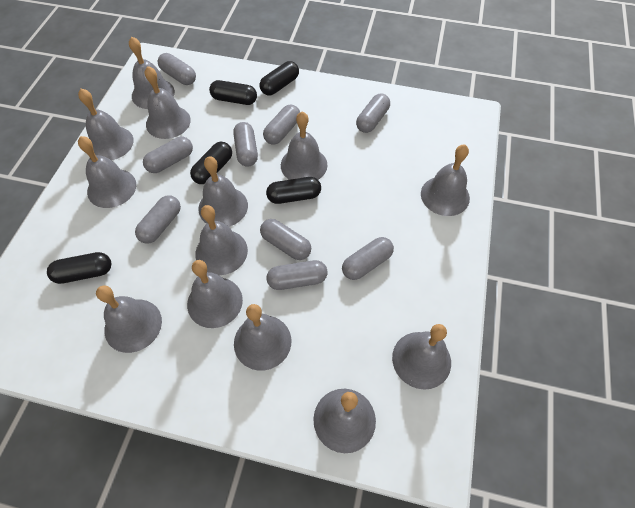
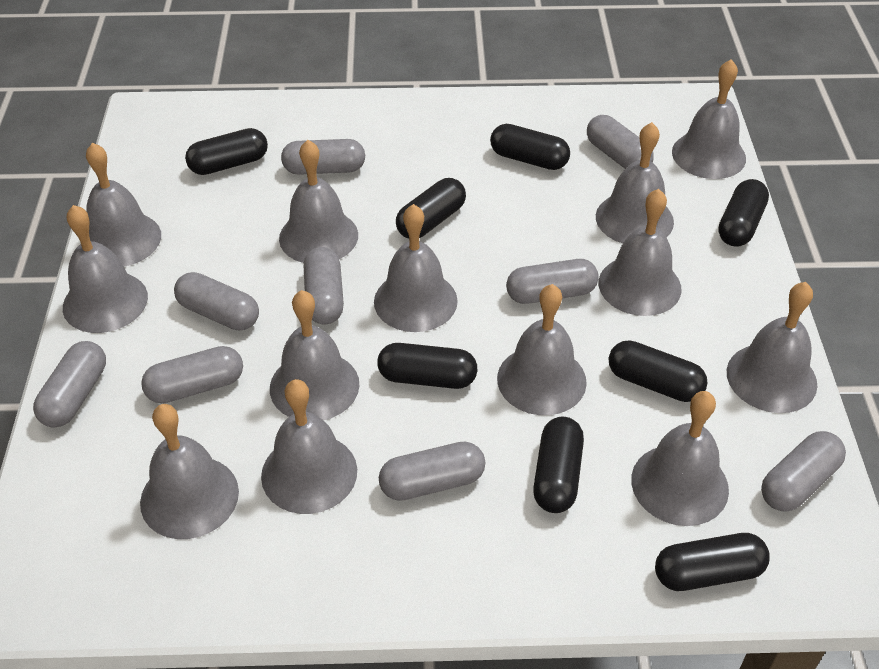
black capsule: [47,252,112,284] [190,142,232,184] [209,80,257,105] [260,61,299,95] [266,177,321,204] = 5 -> [185,128,268,175] [377,343,477,389] [396,178,466,239] [490,124,570,170] [533,417,584,513] [609,340,707,402] [655,533,770,591] [718,179,769,247] = 8

